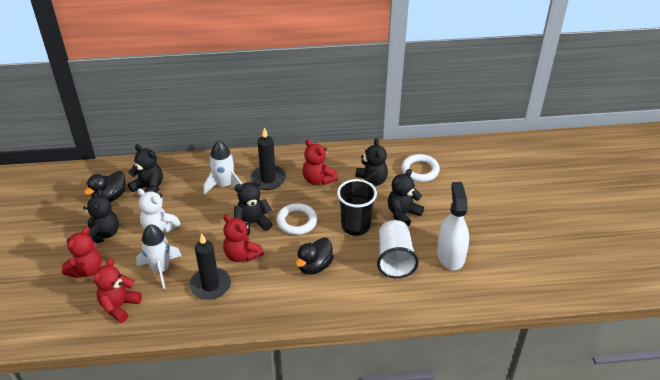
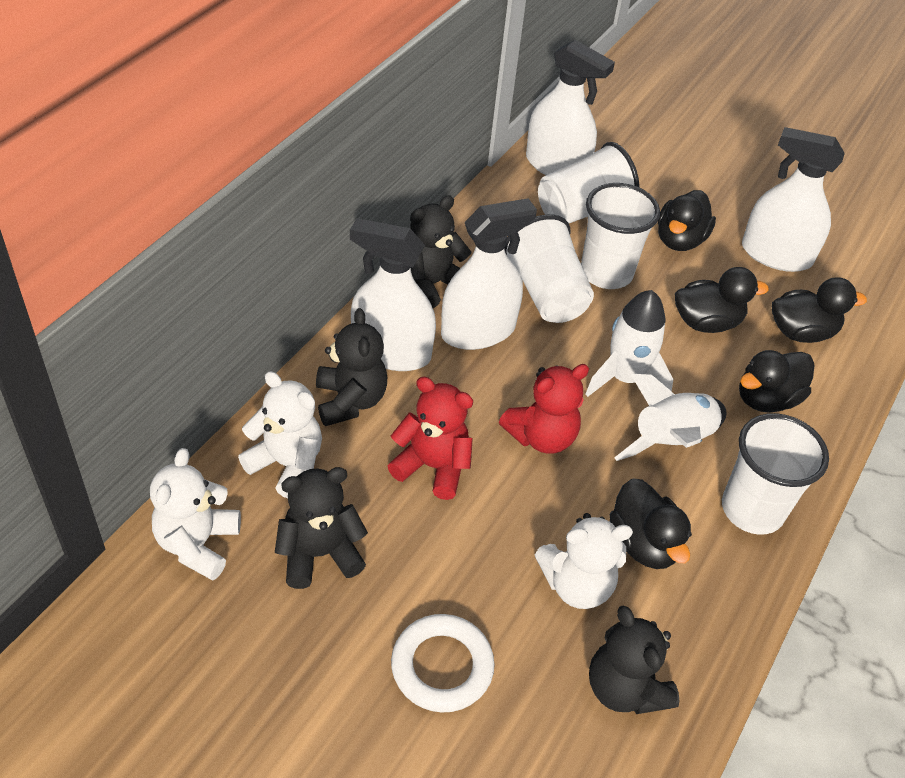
black candle: [189,233,231,300] [250,127,286,190] = 2 -> none = 0
black cup: [337,179,377,236] = 1 -> none = 0
black duck: [84,171,125,202] [295,237,334,275] = 2 -> [610,478,692,569] [658,190,716,251] [675,267,769,333] [739,350,814,413] [772,277,867,343] = 5
black teddy bear: [83,189,119,243] [128,144,163,193] [234,180,273,236] [355,138,388,187] [388,169,424,226] = 5 -> [275,467,368,589] [316,308,387,426] [410,196,472,308] [589,605,679,714] = 4
red teddy bear: [62,227,102,278] [93,258,142,323] [223,214,264,262] [302,139,338,185] = 4 -> [388,377,473,500] [499,364,589,454] = 2
white cup: [377,220,419,278] = 1 -> [504,215,594,323] [538,142,639,223] [581,183,660,289] [722,413,829,535] = 4
white ring: [276,203,318,235] [401,154,440,182] = 2 -> [391,614,495,713] = 1
white spray bottle: [437,182,469,270] = 1 -> [350,218,436,371] [441,198,537,350] [526,40,615,175] [742,127,845,272] = 4
white teddy bear: [137,189,181,233] = 1 -> [150,448,241,581] [238,371,322,498] [535,513,633,609] = 3

